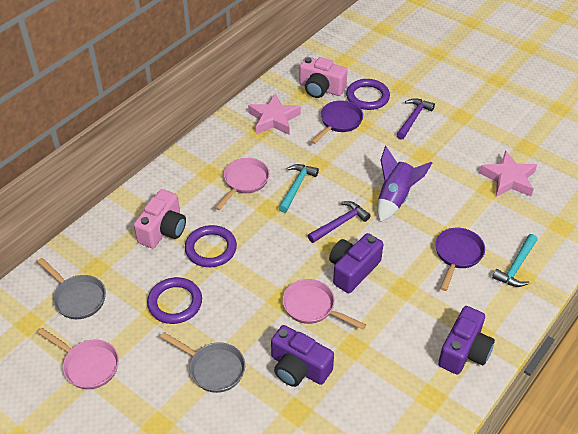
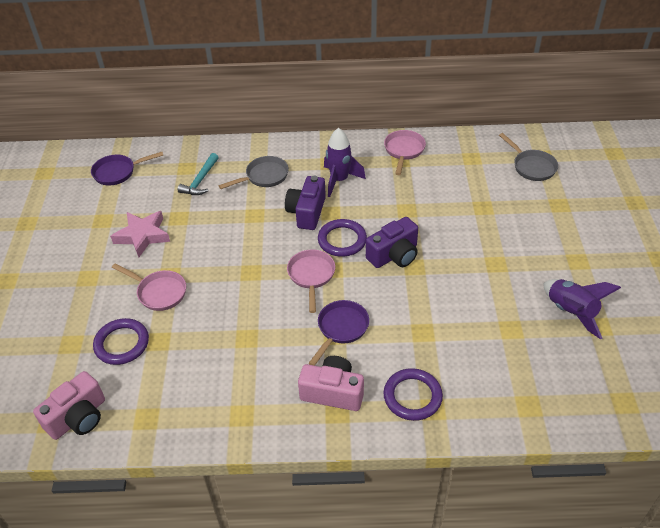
pink star: [248,93,301,135] [479,151,537,197] = 2 -> [110,211,170,258] = 1
purple camera: [271,325,334,387] [329,233,383,293] [438,306,495,375] = 3 -> [285,176,326,230] [366,217,418,268] = 2
purple hammer: [308,201,370,243] [396,98,435,140] = 2 -> none = 0
purple rocket: [377,146,432,222] = 1 -> [324,128,366,197] [544,279,621,339] = 2
turquoise hammer: [278,164,319,213] [492,234,538,287] = 2 -> [178,153,219,195] = 1

